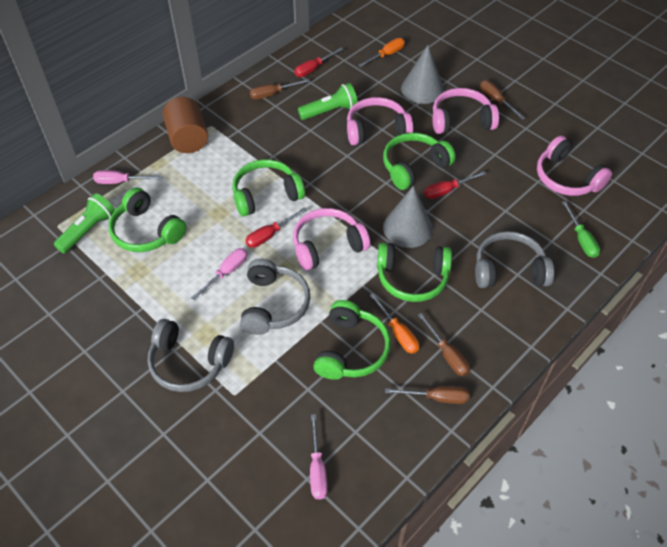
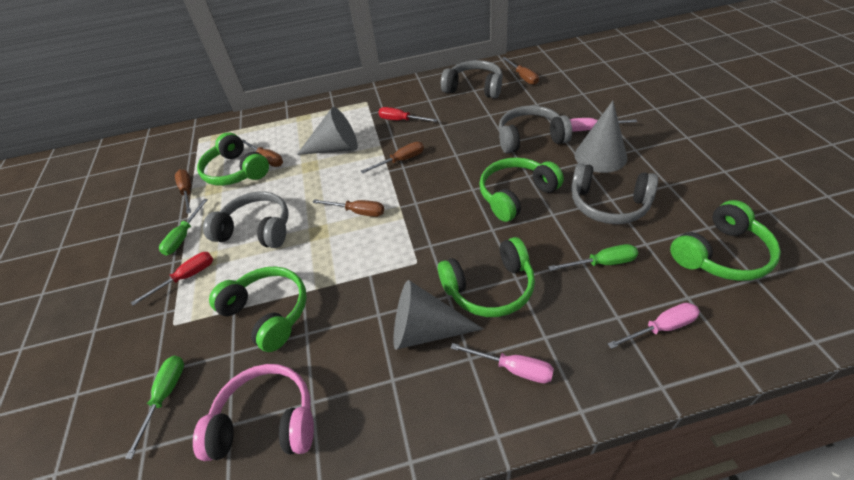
brown cylinder: [163,97,208,153] = 1 -> none = 0
brown screwdriver: [250,79,310,99] [385,386,469,404] [418,313,470,376] [480,80,525,119] = 4 -> [175,169,191,214] [242,139,283,167] [312,199,384,217] [361,142,424,174] [502,57,539,85] = 5
green flashlight: [54,193,115,253] [298,83,358,120] = 2 -> none = 0
green screwdriver: [562,201,600,258] = 1 -> [125,356,184,459] [159,199,208,256] [548,244,638,271] = 3
grey cone: [383,186,433,248] [401,45,444,104] = 2 -> [297,107,358,155] [393,280,483,350] [574,101,627,173] = 3
grey headphones: [147,319,234,392] [240,259,310,335] [475,231,554,288] = 3 -> [203,191,289,248] [441,60,503,98] [498,105,572,153] [571,163,658,224] = 4
orange screwdriver: [358,38,405,67] [370,293,419,354] = 2 -> none = 0
pink headphones: [293,208,370,271] [347,97,413,145] [433,88,499,134] [537,136,612,196] = 4 -> [193,364,314,461] = 1
red screwdriver: [246,208,307,248] [294,48,343,77] [424,171,486,199] = 3 -> [131,252,213,306] [378,107,438,122] = 2

